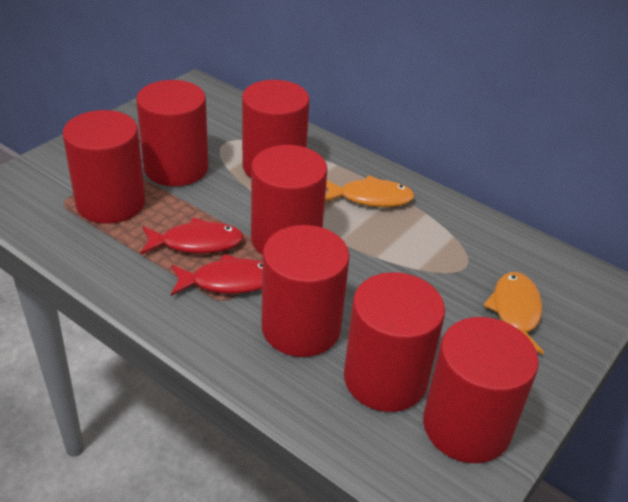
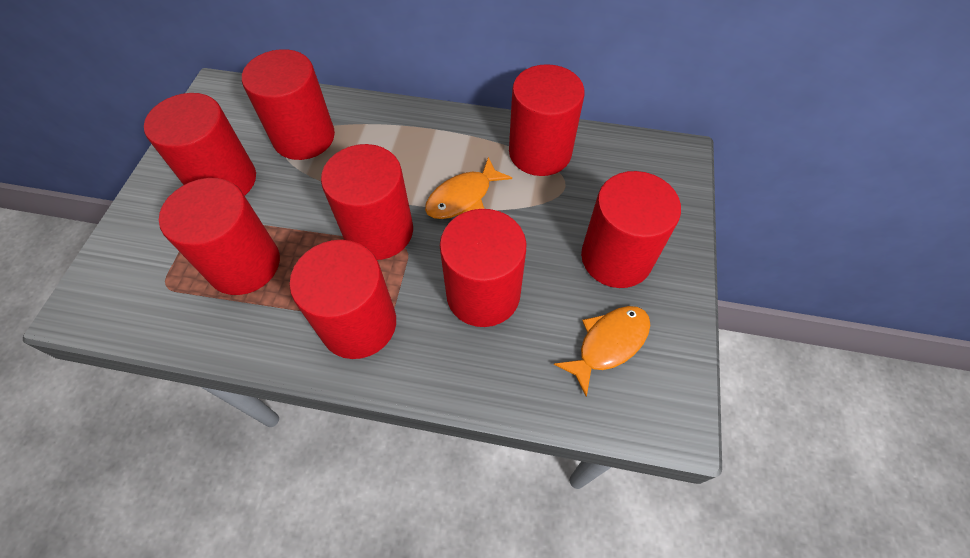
red cylinder: [63,110,146,224] [136,80,208,186] [242,80,310,178] [251,145,327,255] [261,225,350,357] [344,272,445,412] [423,317,539,463] = 7 -> [144,93,256,196] [159,178,280,295] [242,49,335,160] [289,240,396,359] [321,144,413,260] [440,209,527,327] [509,64,585,176] [581,171,681,288] = 8
red fish: [140,218,244,254] [171,254,263,296] = 2 -> none = 0

